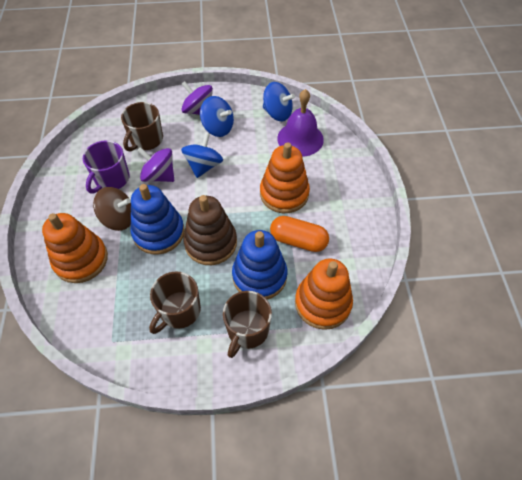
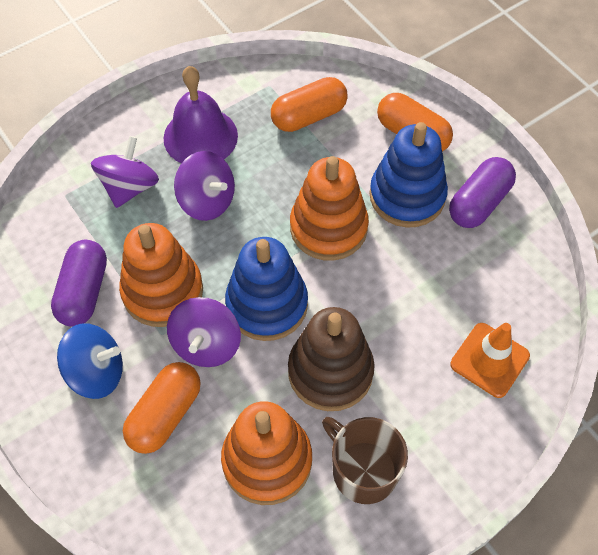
blue spinning top: [181,132,223,178] [200,96,234,137] [263,82,295,121] = 3 -> [57,323,123,399] = 1
brown mug: [121,102,163,152] [149,272,201,334] [223,291,272,358] = 3 -> [322,417,408,504] = 1
brown spinning top: [93,187,131,231] = 1 -> none = 0
orange capsule: [270,216,329,252] = 1 -> [123,362,201,454] [271,77,348,132] [377,93,453,152] = 3
orange traffic cone: none = 0 -> [450,323,530,398] = 1
purple capsule: none = 0 -> [51,240,107,327] [449,157,516,228] = 2
purple mug: [83,140,130,193] = 1 -> none = 0
purple spinning top: [137,147,174,182] [181,81,213,115] = 2 -> [91,136,159,208] [167,297,241,367] [174,151,235,221] = 3

